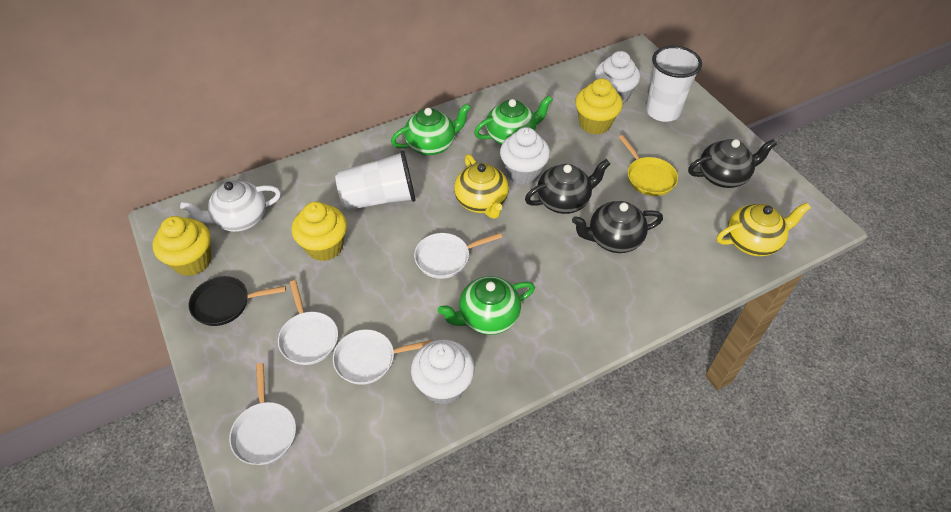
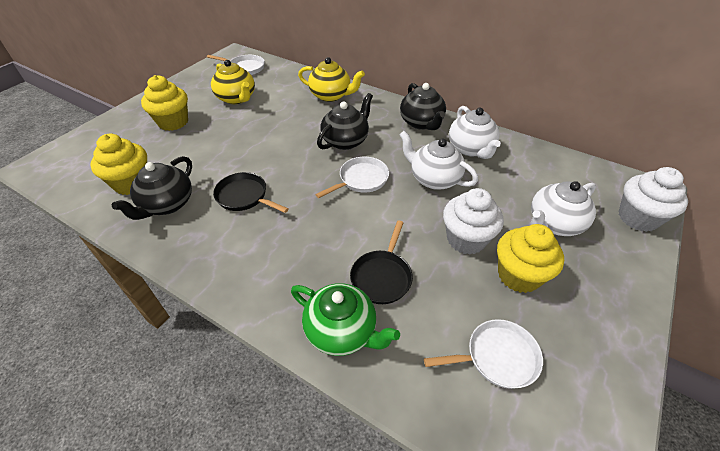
black pan: [189,276,286,326] = 1 -> [213,172,289,213] [350,220,413,304] = 2
green teapot: [391,103,471,155] [438,276,535,335] [474,95,553,145] = 3 -> [291,283,400,356] = 1
white cup: [335,150,415,210] [646,46,702,122] = 2 -> none = 0
white cupcake: [411,340,475,405] [500,127,550,185] [595,51,640,104] = 3 -> [443,188,504,255] [619,167,688,232] = 2
white pan: [229,363,296,465] [278,280,338,365] [333,329,433,385] [414,233,502,279] = 4 -> [207,55,265,75] [315,156,389,198] [424,319,543,389] = 3
white teapot: [180,181,281,232] = 1 -> [399,131,478,190] [449,106,501,159] [531,181,596,236] = 3
yellow pan: [619,135,678,196] = 1 -> none = 0

